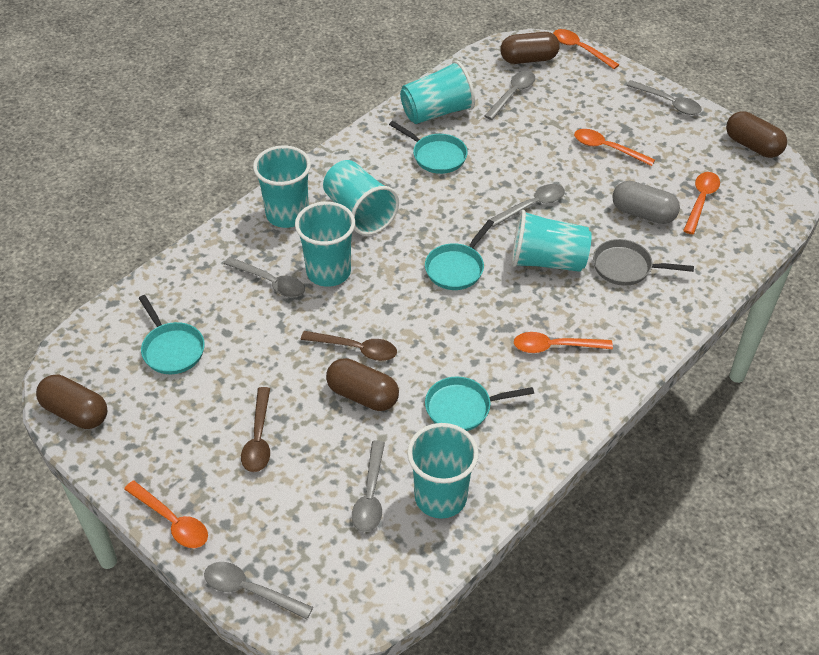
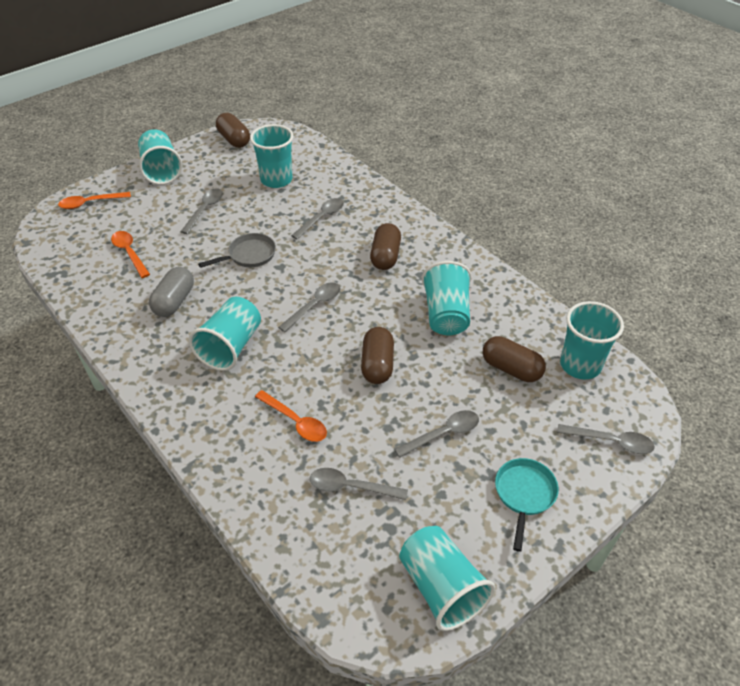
brown spoon: [241,387,270,472] [301,331,397,361] = 2 -> none = 0
orange spoon: [124,481,208,548] [514,332,613,353] [553,29,619,69] [574,129,655,166] [683,172,720,234] = 5 -> [58,192,131,209] [111,231,150,278] [255,390,327,442] = 3
turquoise pan: [139,295,205,374] [389,121,468,174] [425,220,494,290] [425,376,534,431] = 4 -> [495,458,559,552] = 1

